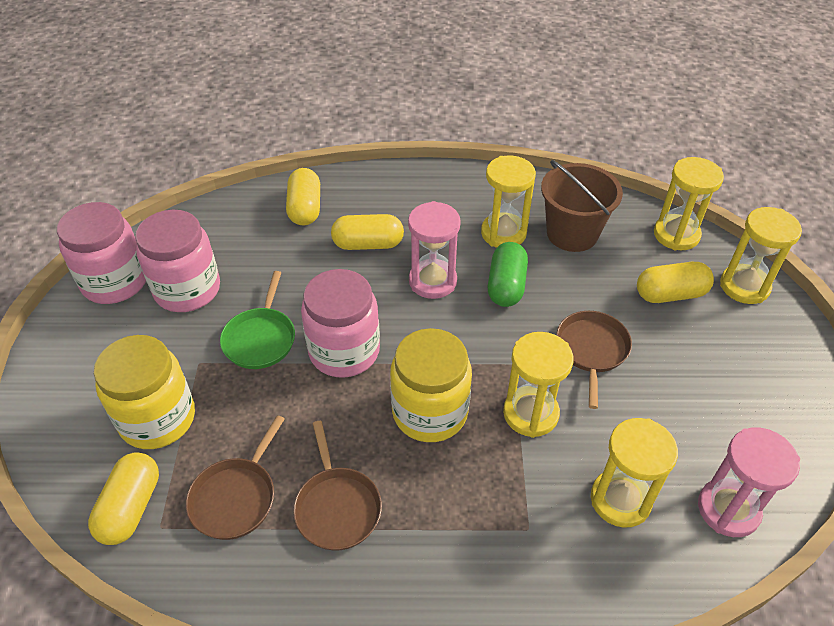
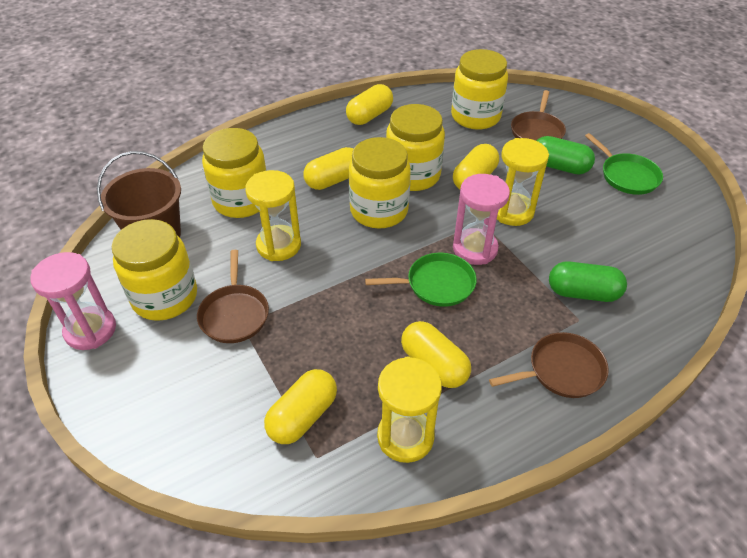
green capsule: [488,242,528,307] = 1 -> [536,136,595,175] [549,261,627,302] = 2
green pan: [220,271,295,369] = 1 -> [365,253,477,307] [585,133,663,195] = 2
pink jar: [57,202,146,304] [135,210,220,312] [301,269,380,377] = 3 -> none = 0
yellow capsule: [88,452,159,545] [286,168,320,225] [331,214,404,250] [637,262,714,303] = 4 -> [264,369,337,444] [303,147,353,190] [346,84,393,125] [401,321,471,388] [453,144,499,189] = 5
yellow hourglass: [481,156,536,248] [503,332,574,438] [591,418,678,528] [654,157,724,251] [720,207,802,304] = 5 -> [245,170,301,261] [377,356,442,463] [497,138,549,226] = 3
yellow jar: [94,335,195,449] [390,328,472,442] = 2 -> [112,219,197,321] [202,128,267,218] [349,137,411,229] [386,104,445,191] [451,49,508,129] = 5

